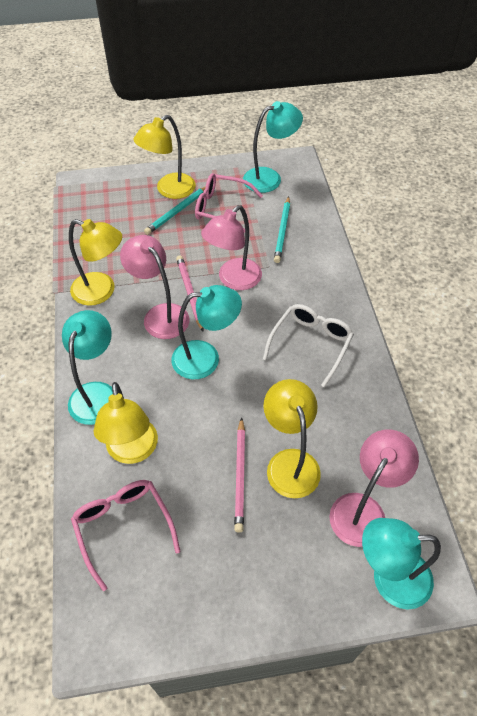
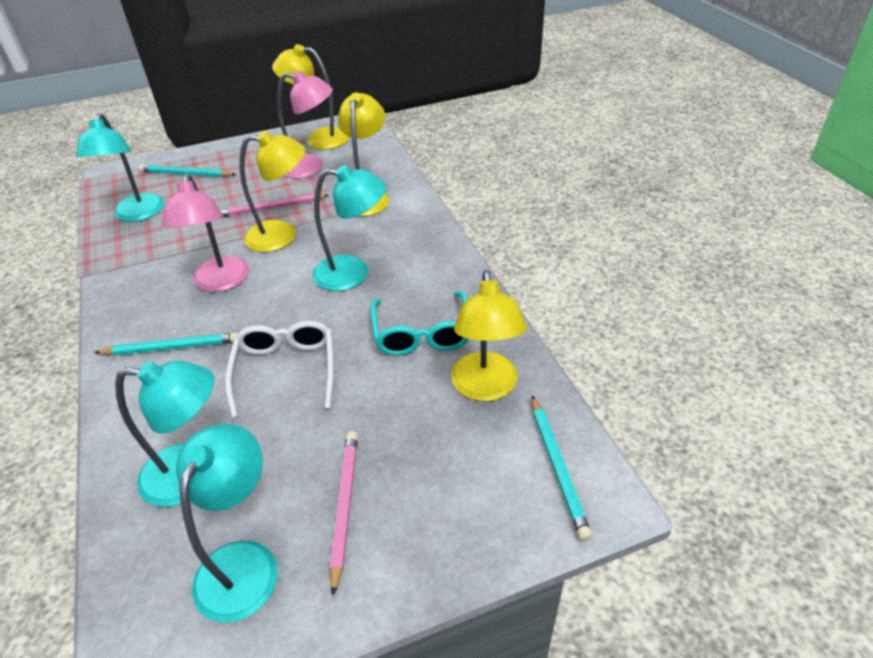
pink glasses: [71,480,181,591] [195,173,263,233] = 2 -> none = 0
pink lamp: [120,235,189,339] [201,205,262,290] [329,429,419,547] = 3 -> [162,174,249,292] [277,70,333,179] = 2
turquoise glasses: none = 0 -> [370,291,469,355] = 1
turquoise pencil: [144,186,206,235] [274,196,290,263] = 2 -> [94,333,238,356] [138,165,237,177] [532,396,592,541] = 3

